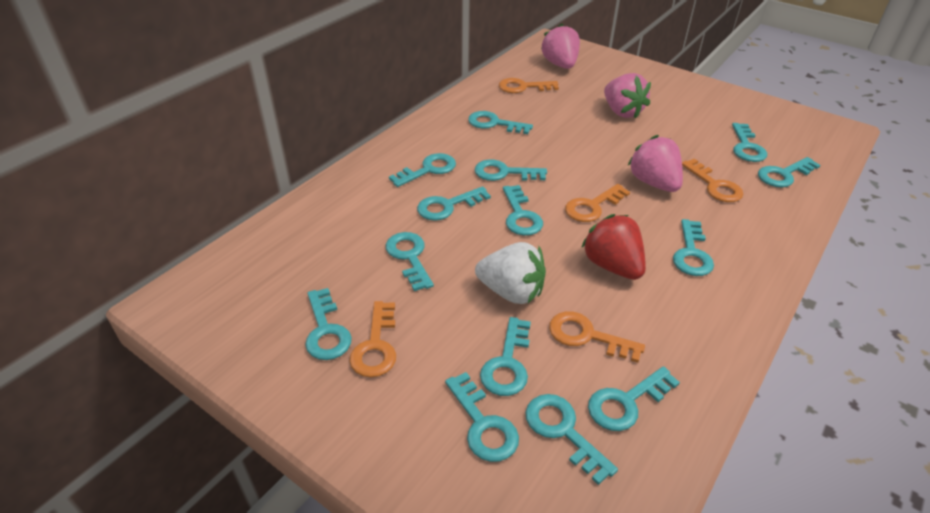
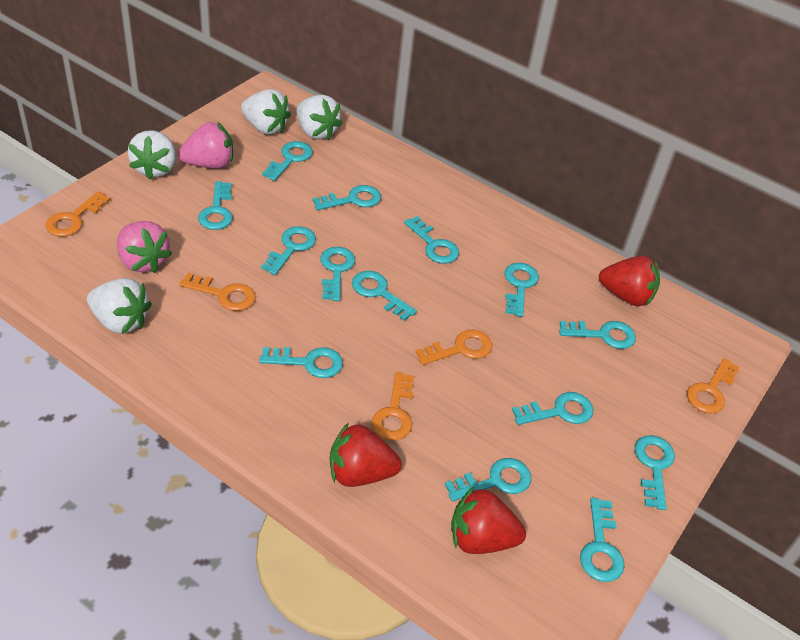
pink strawberry: [541,24,580,69] [604,73,651,119] [627,135,683,192] = 3 -> [117,221,172,273] [178,122,233,169] = 2
red strawberry: [581,214,646,280] = 1 -> [330,422,402,487] [451,486,526,554] [599,255,660,306] = 3
white strawberry: [475,242,546,304] = 1 -> [87,278,152,334] [128,130,176,180] [241,89,291,134] [296,95,342,140] = 4

